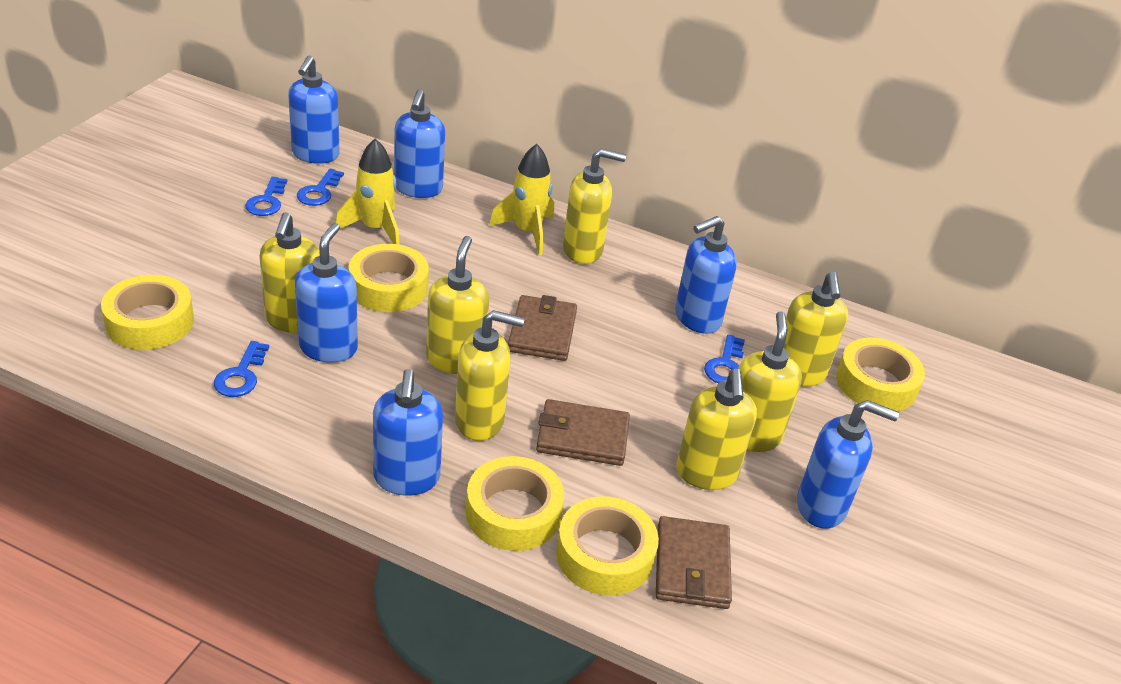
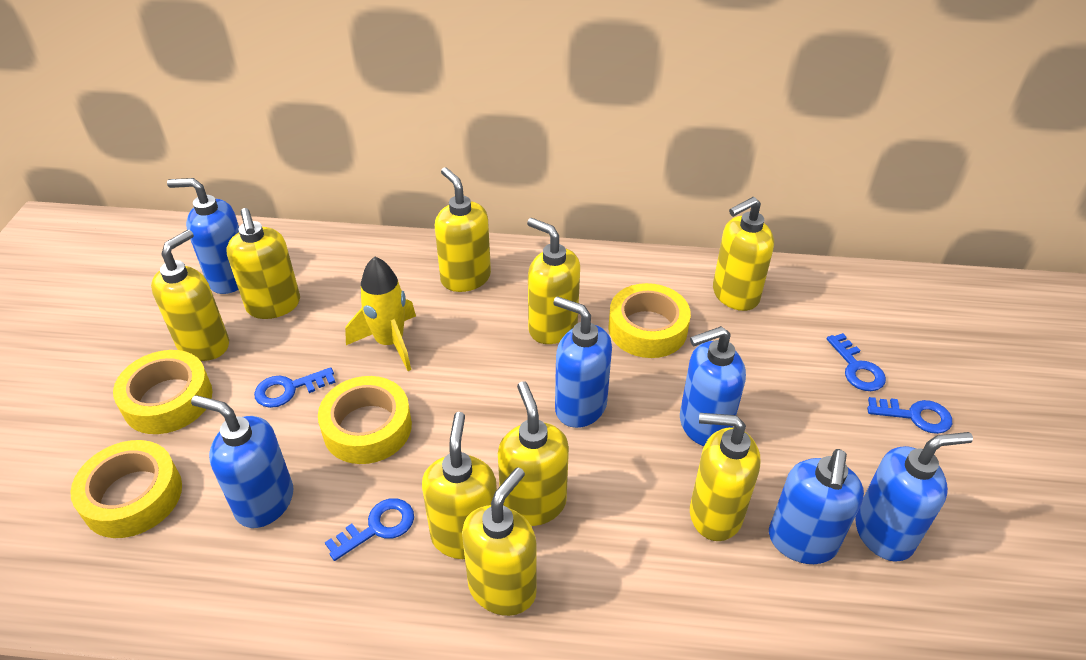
brown wallet: [508,295,577,361] [536,399,630,466] [656,516,732,609] = 3 -> none = 0
yellow rocket: [336,139,400,245] [489,144,554,256] = 2 -> [345,256,416,371] = 1
yellow soap dispenser: [259,212,320,333] [426,236,489,374] [455,310,525,441] [563,149,626,264] [676,369,757,490] [738,311,802,452] [783,272,848,386] = 7 -> [151,230,229,361] [227,208,300,319] [422,412,497,559] [435,167,491,292] [462,467,537,616] [498,381,569,526] [527,218,580,344] [690,413,760,541] [713,197,774,311] = 9
yellow tape: [101,275,194,350] [349,244,429,312] [466,456,564,551] [556,496,659,595] [836,337,925,411] = 5 -> [70,440,182,538] [113,350,212,434] [318,376,412,464] [608,283,691,358] = 4

